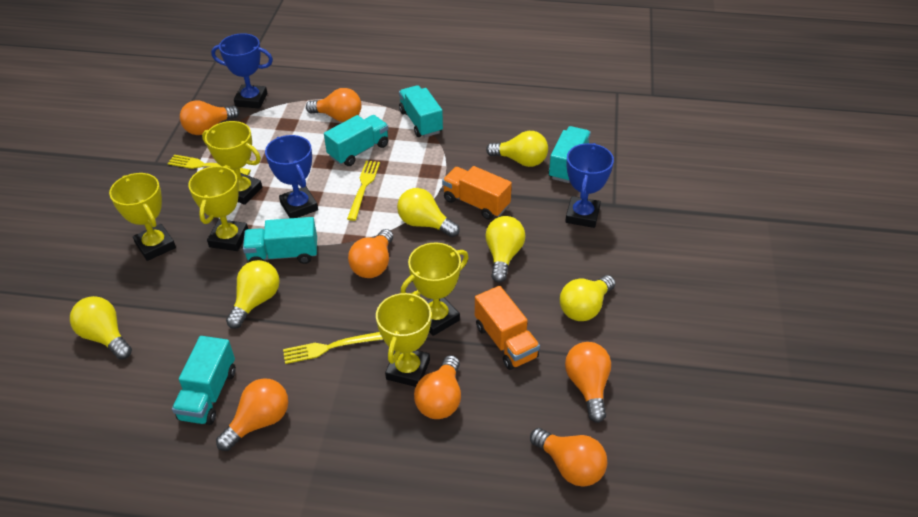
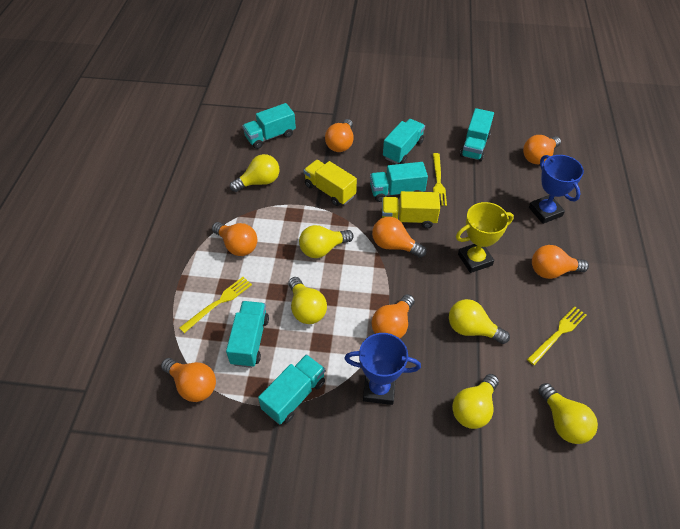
blue trophy: [211,33,273,109] [265,135,318,218] [565,143,614,228] = 3 -> [345,333,421,405] [529,155,584,224] = 2
orange truck: [442,166,512,220] [475,286,540,370] = 2 -> none = 0
turquoise truck: [172,336,236,425] [243,217,317,264] [324,115,388,166] [399,85,443,137] [548,126,591,183] = 5 -> [226,301,269,368] [242,103,296,149] [258,354,325,425] [370,162,428,202] [383,119,425,164] [460,108,494,161] = 6
yellow trophy: [109,173,176,261] [188,165,248,251] [202,121,262,205] [376,291,431,387] [401,242,469,336] = 5 -> [456,202,514,273] = 1
yellow truck: none = 0 -> [304,160,357,206] [382,191,440,229] = 2

